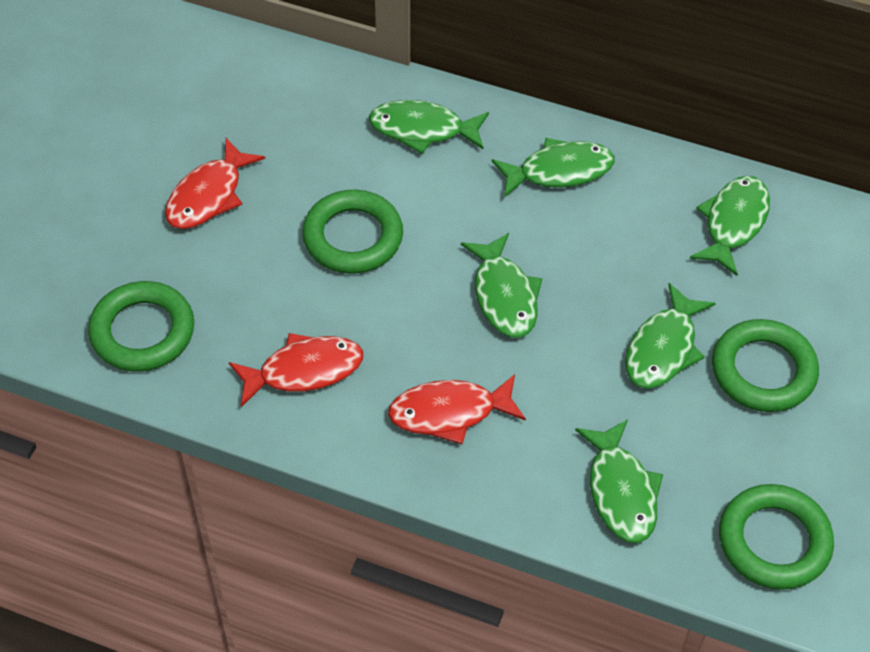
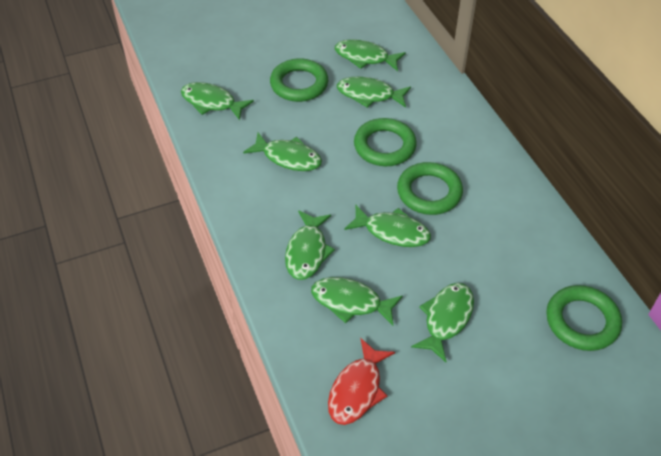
green fish: [369,100,489,154] [461,233,542,338] [492,138,615,198] [575,419,663,543] [625,283,716,389] [690,176,770,276] = 6 -> [181,82,254,120] [243,133,322,171] [285,211,335,280] [311,277,403,326] [335,39,406,71] [337,77,411,108] [344,205,431,247] [411,283,474,362] = 8
red fish: [165,138,265,229] [229,333,363,407] [388,374,526,445] = 3 -> [328,338,395,425] = 1

